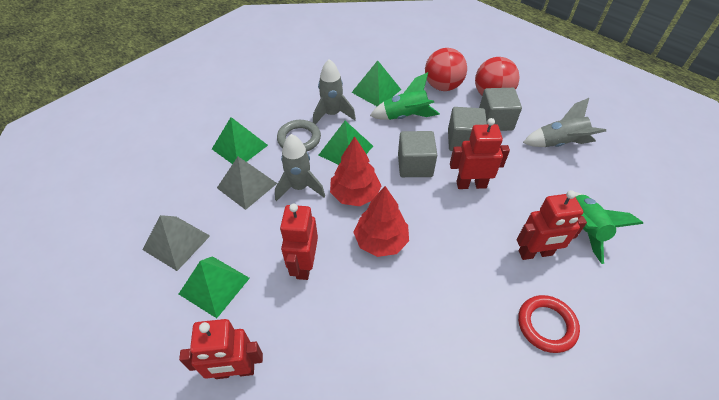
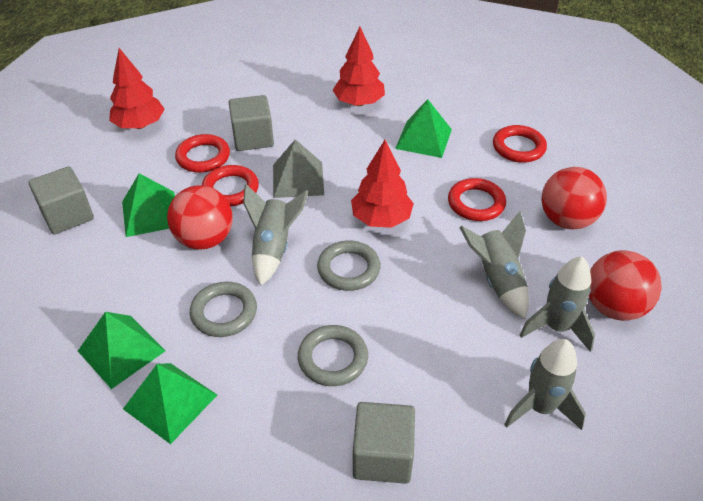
green rocket: [370,72,440,120] [575,192,643,264] = 2 -> none = 0
grey pyramid: [143,215,210,271] [217,157,277,210] = 2 -> [273,139,324,198] = 1
grey ring: [277,120,321,151] = 1 -> [190,282,257,337] [298,325,368,386] [317,241,381,291] = 3
grey rocket: [275,134,325,201] [313,59,356,125] [523,97,606,147] = 3 -> [243,184,308,286] [459,211,529,319] [504,339,586,430] [520,256,595,352] = 4
red ball: [425,48,467,91] [475,57,520,96] = 2 -> [167,185,233,250] [541,167,607,229] [589,250,662,321] = 3
red ring: [518,295,580,353] = 1 -> [175,134,230,173] [202,165,259,206] [448,178,506,221] [493,125,547,163] = 4
red robot: [179,319,263,379] [280,204,318,280] [450,118,510,189] [517,190,587,260] = 4 -> none = 0
red tree: [330,136,381,206] [353,186,409,257] = 2 -> [109,48,165,129] [333,27,385,106] [351,140,414,228] = 3

